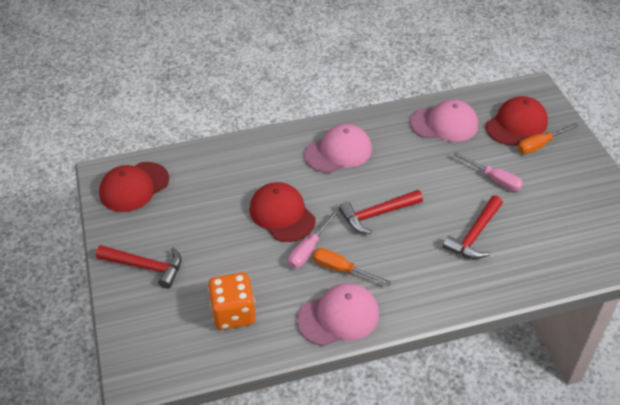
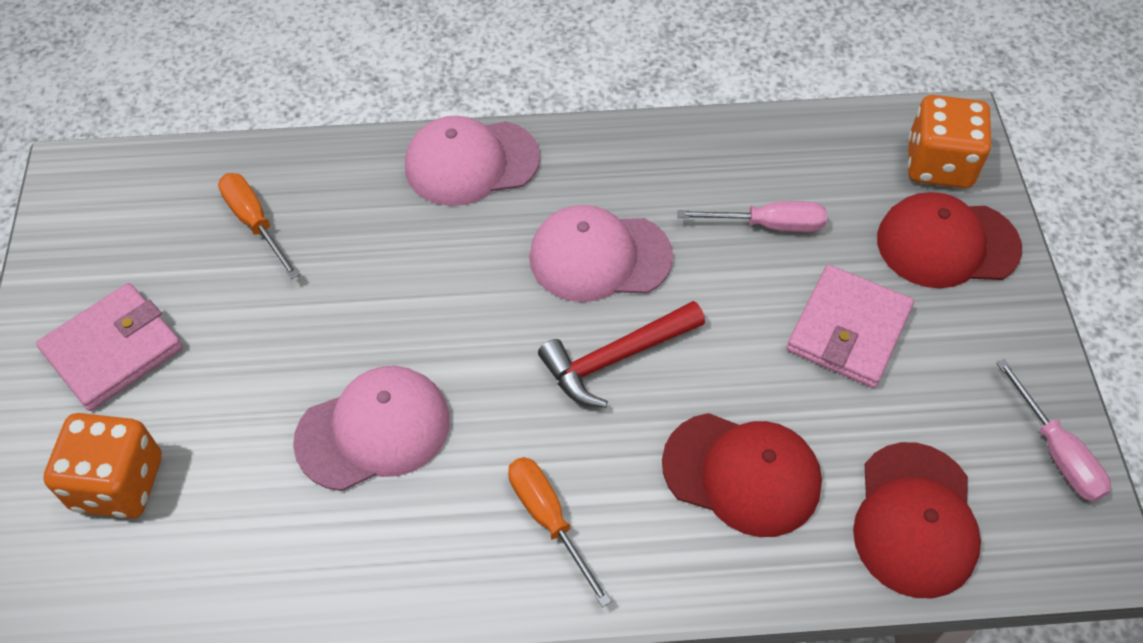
orange dice: [208,273,256,330] = 1 -> [43,413,162,519] [908,95,992,188] = 2
pink wallet: none = 0 -> [36,283,183,411] [787,265,914,388] = 2
red hammer: [96,245,181,289] [339,190,423,234] [443,195,503,259] = 3 -> [538,301,705,408] = 1

